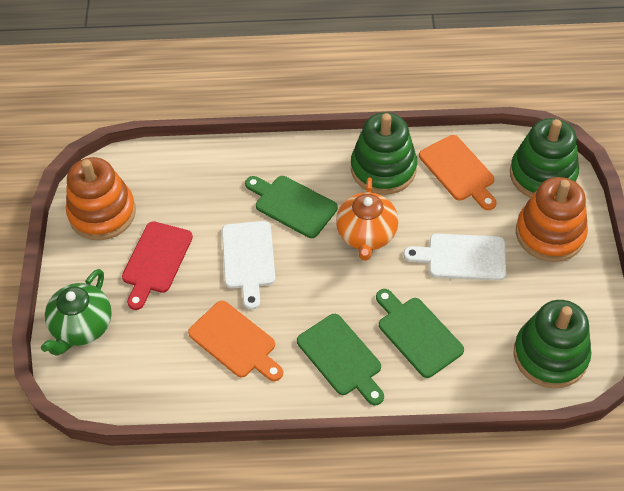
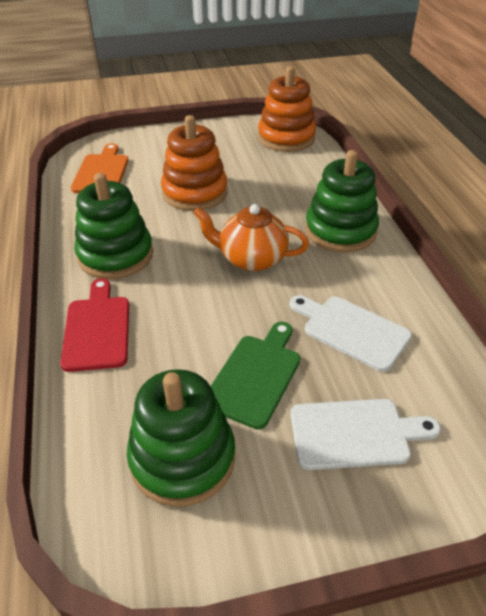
green cutting board: [245,176,338,238] [297,314,384,405] [376,289,464,378] = 3 -> [211,322,300,429] = 1
green teapot: [41,269,112,356] = 1 -> none = 0
orange cutting board: [188,301,283,381] [419,135,496,210] = 2 -> [71,143,129,193] = 1

